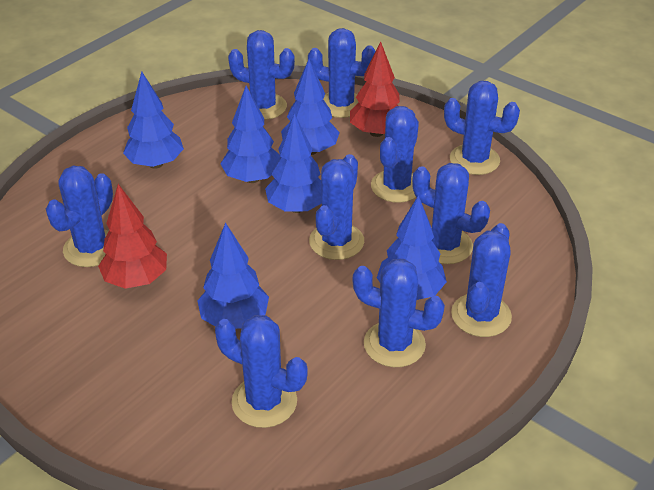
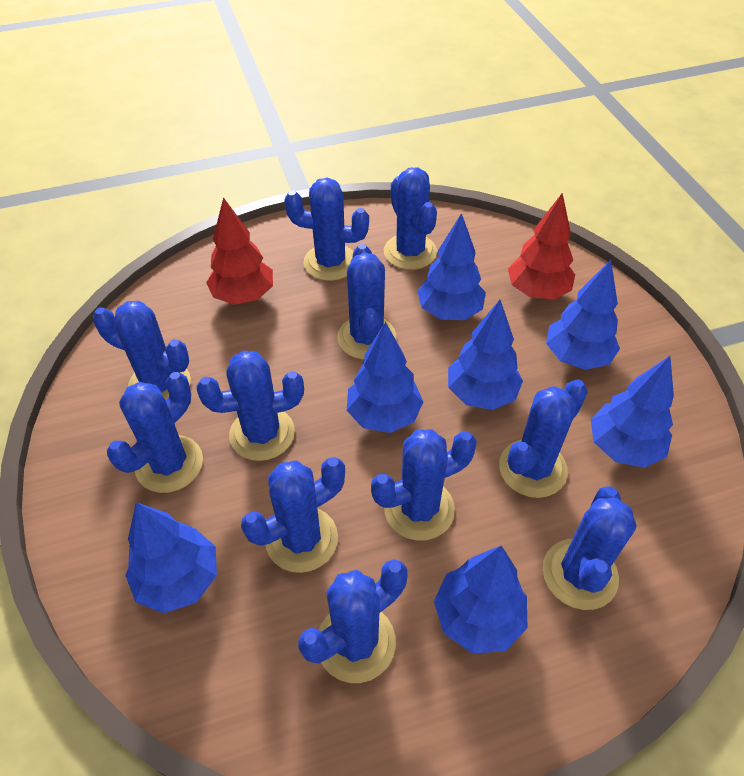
blue cactus: [46,166,113,267] [215,315,307,428] [228,30,295,120] [308,28,376,118] [309,154,364,260] [353,259,445,367] [371,106,419,203] [412,163,490,264] [444,81,520,175] [451,223,512,337] = 10 -> [93,301,191,400] [107,372,203,493] [196,351,304,461] [241,457,345,573] [284,178,369,281] [298,559,408,683] [337,244,396,360] [371,429,477,541] [384,168,437,270] [499,379,588,498] [543,486,637,610] = 11
blue tree: [123,72,184,169] [198,222,269,329] [220,86,280,183] [265,113,322,213] [281,59,340,155] [377,195,447,300] = 6 -> [125,502,217,613] [347,322,423,433] [417,213,486,320] [434,545,527,654] [448,300,523,410] [546,260,620,370] [591,356,674,468] = 7

